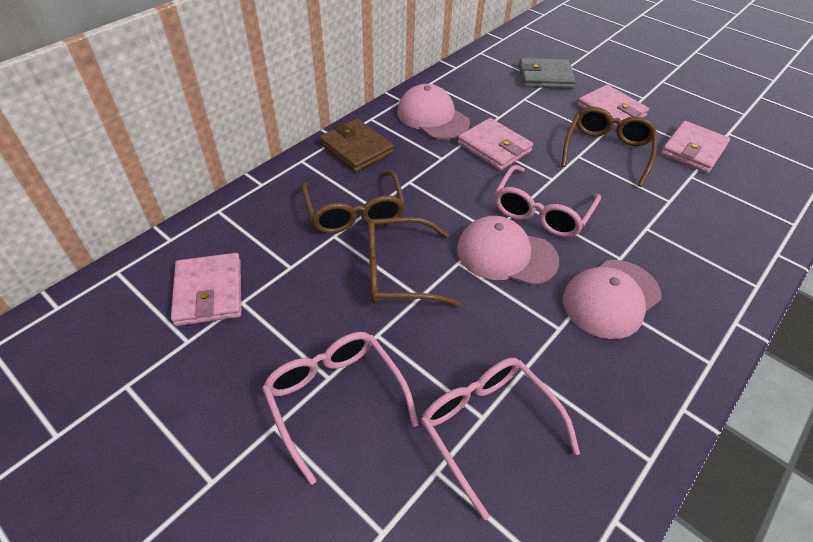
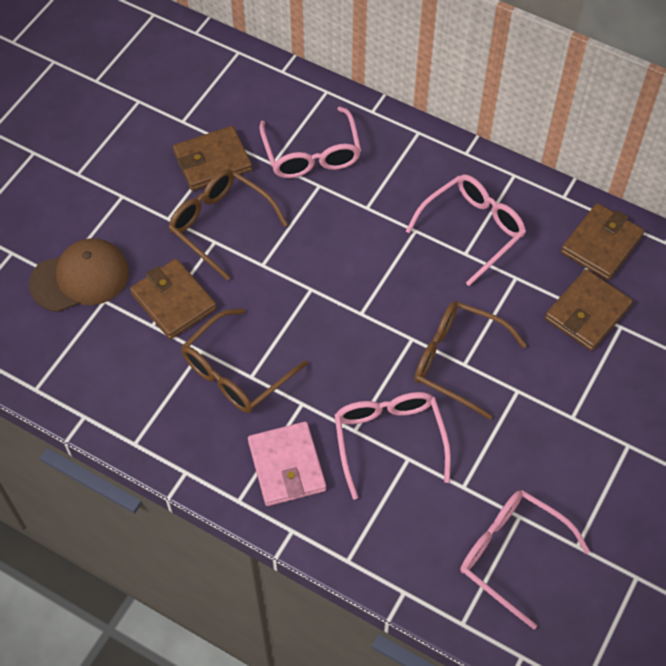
brown cap: none = 0 -> [29,238,129,312] = 1
brown wallet: [320,119,394,172] = 1 -> [130,259,217,339] [173,126,252,191] [545,269,633,351] [561,203,644,280] = 4
grey wallet: [519,58,576,89] = 1 -> none = 0
pink cap: [397,84,470,140] [457,216,559,286] [563,260,662,339] = 3 -> none = 0
pink glasses: [262,332,419,485] [421,358,580,520] [495,165,601,237] = 3 -> [259,106,361,178] [335,392,451,500] [406,174,526,286] [460,490,590,629] = 4
pink wallet: [171,253,242,326] [458,118,533,171] [577,85,649,129] [661,121,730,173] = 4 -> [248,422,326,506] = 1

